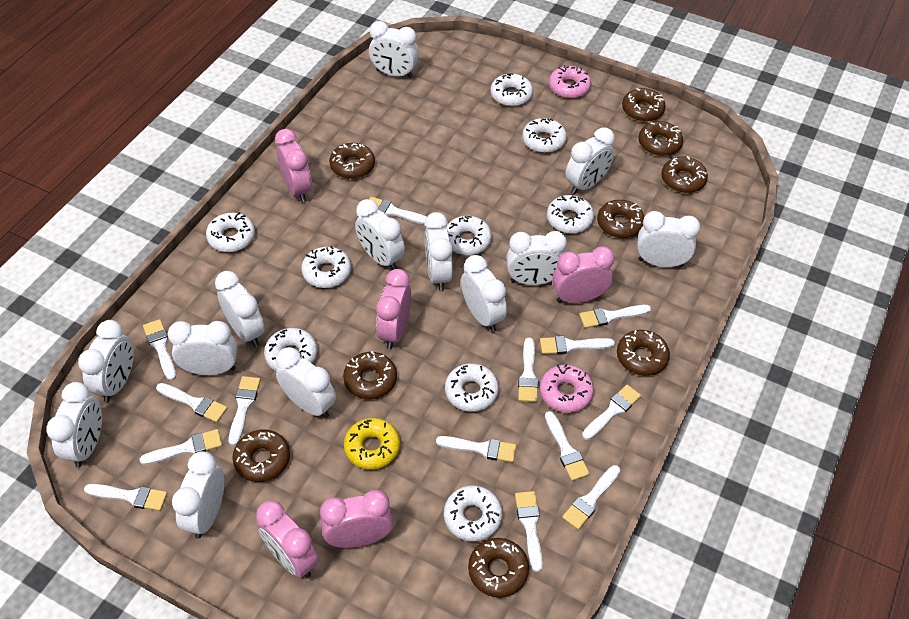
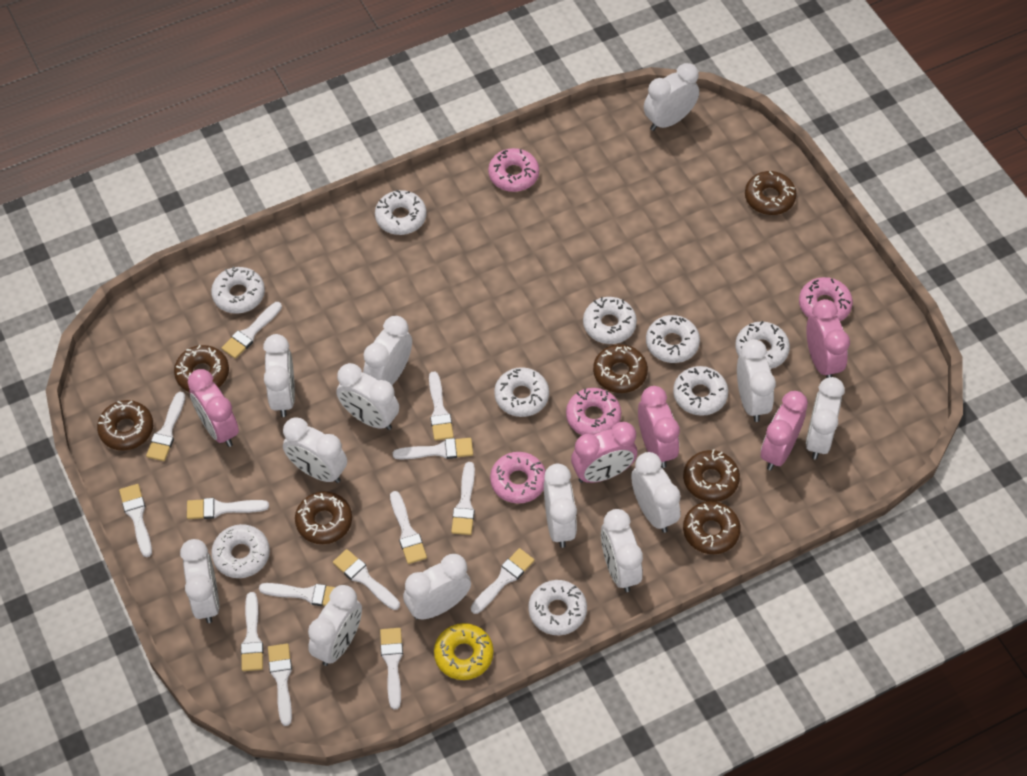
brown donut: [232,429,290,482] [329,143,375,179] [343,351,397,399] [468,538,529,597] [597,200,644,238] [617,330,670,376] [622,88,666,122] [638,121,683,156] [661,156,708,193] = 9 -> [97,400,153,451] [174,345,229,392] [295,491,352,544] [593,344,648,393] [683,449,740,502] [683,501,741,554] [745,171,797,215] = 7
pink donut: [540,364,594,413] [549,65,591,98] = 2 -> [488,148,539,192] [490,452,546,504] [566,388,621,435] [799,277,853,321] = 4

